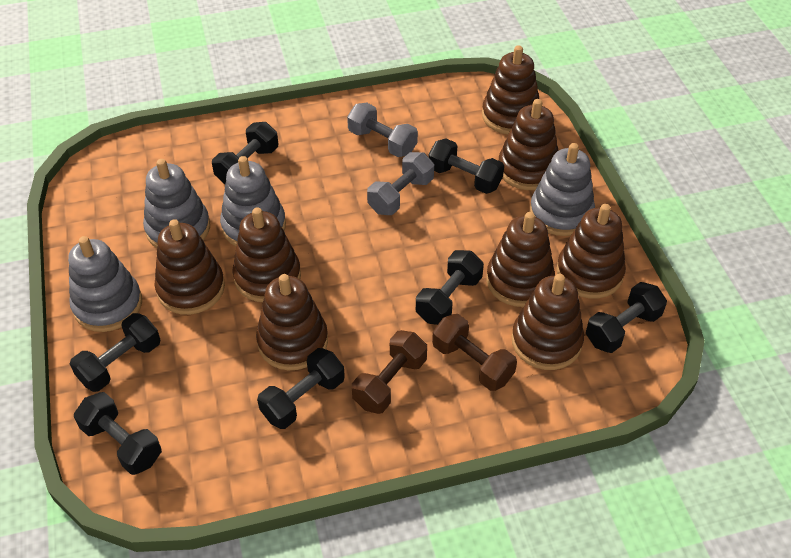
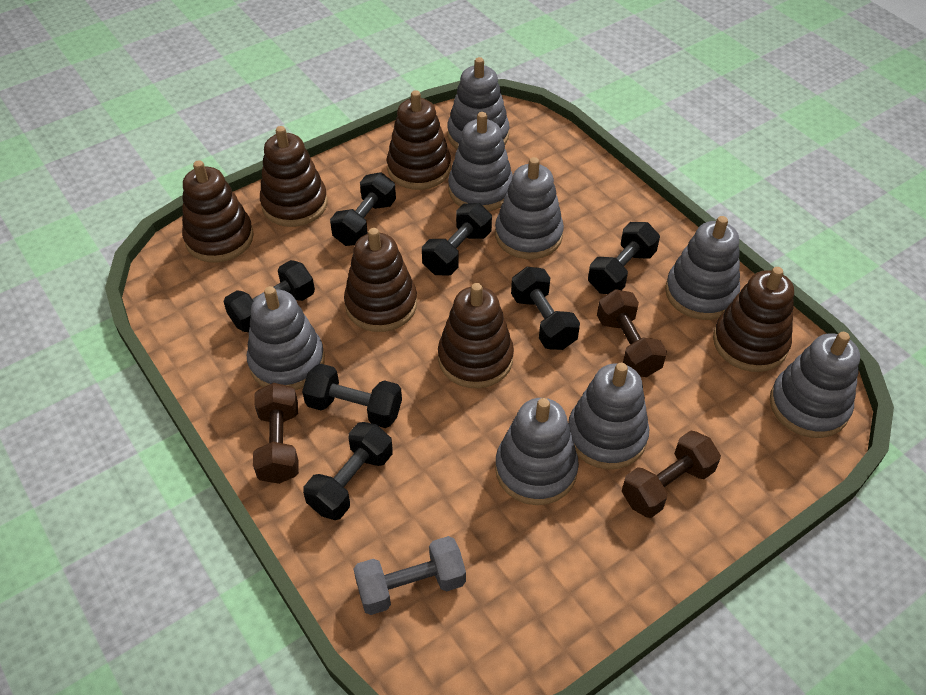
brown dumbbell: [352,330,427,414] [432,314,517,391] = 2 -> [253,383,299,484] [597,289,667,377] [622,430,721,518] = 3
brown stacking toy: [154,219,225,315] [232,207,301,302] [256,274,328,371] [482,45,539,134] [486,212,555,307] [499,99,558,190] [512,274,584,370] [556,204,626,299] = 8 -> [182,160,254,262] [260,126,328,227] [344,228,417,332] [387,90,451,190] [438,283,514,388] [713,267,794,372] = 6
grey dumbbell: [347,103,418,157] [367,152,434,215] = 2 -> [354,536,466,615] = 1
grey stacking toy: [68,236,142,332] [143,159,210,248] [220,156,286,246] [530,143,595,236] = 4 -> [247,286,325,390] [447,57,509,149] [448,112,513,211] [495,157,564,259] [495,398,579,505] [568,363,650,469] [665,216,740,320] [770,332,860,438] = 8

